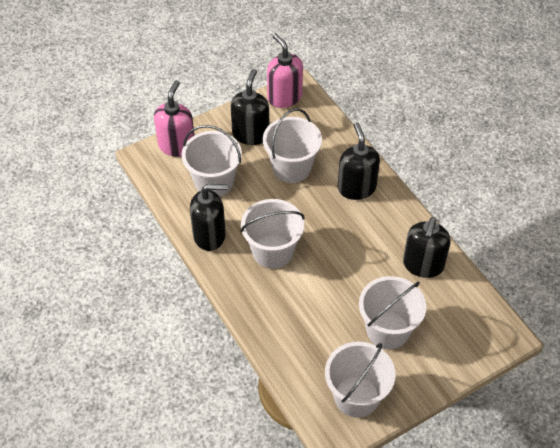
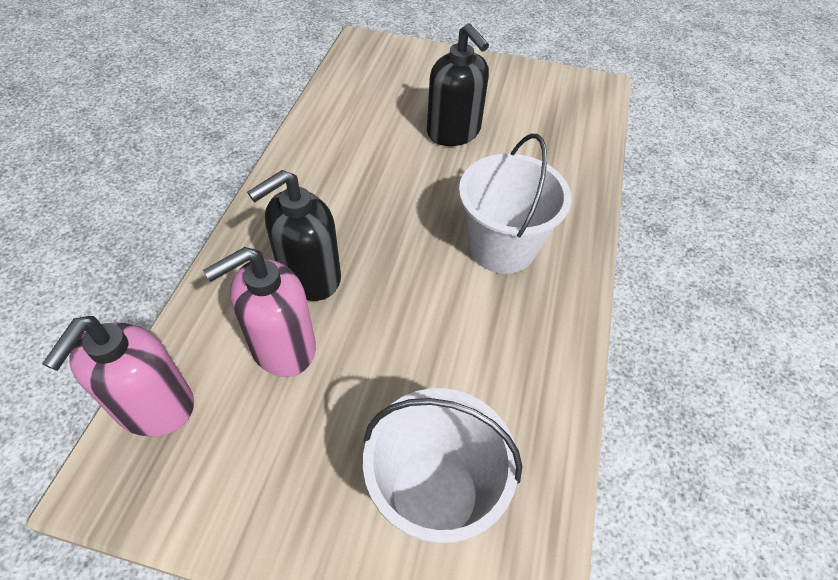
black soap dispenser: [190,184,227,251] [230,69,269,145] [338,122,380,200] [403,217,451,278] = 4 -> [247,170,341,301] [427,23,489,146] = 2
white bucket: [182,125,242,197] [240,199,305,269] [263,108,322,183] [325,342,395,418] [359,276,426,349] = 5 -> [363,388,522,543] [459,134,571,274] = 2

